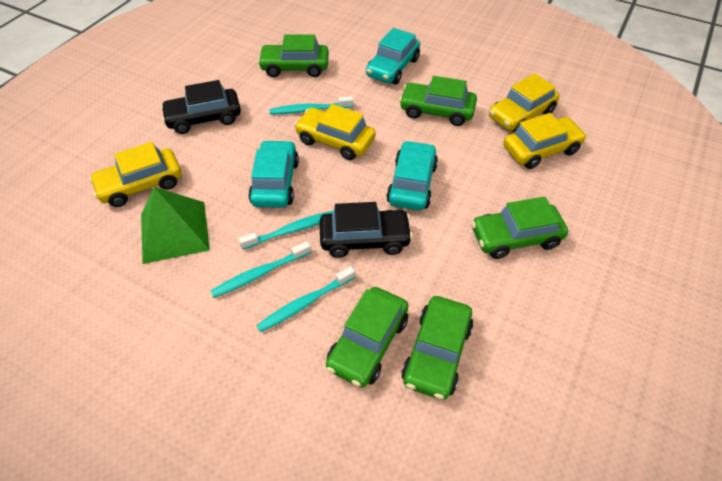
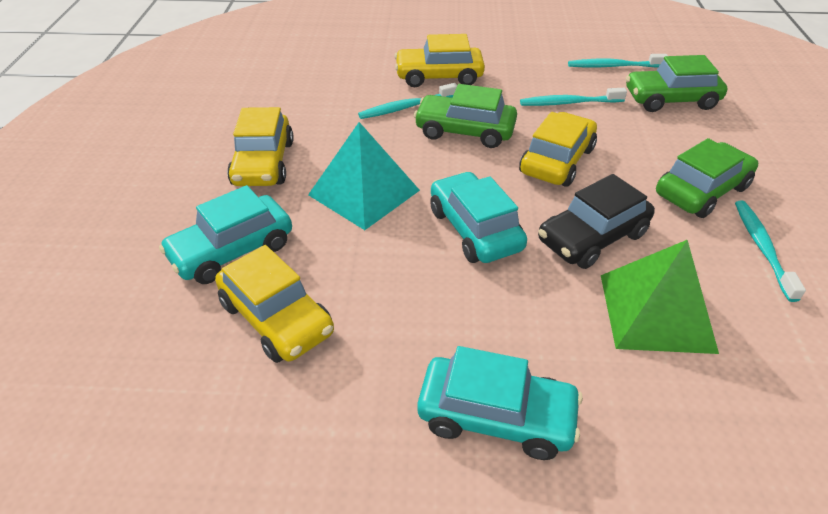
black car: [161,80,241,134] [320,202,413,258] = 2 -> [538,174,655,269] = 1
green car: [258,35,329,77] [326,287,409,388] [399,76,477,126] [402,296,473,400] [471,197,568,259] = 5 -> [414,84,517,148] [626,55,727,112] [656,138,758,218] = 3
turquoise pyramid: none = 0 -> [308,122,420,230] = 1

